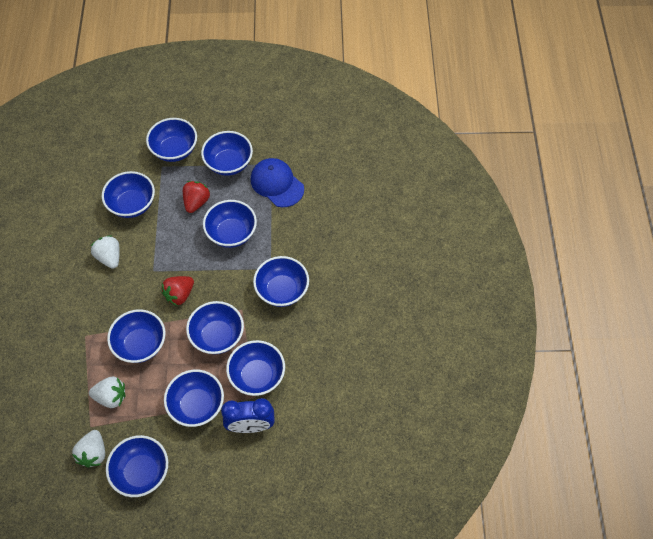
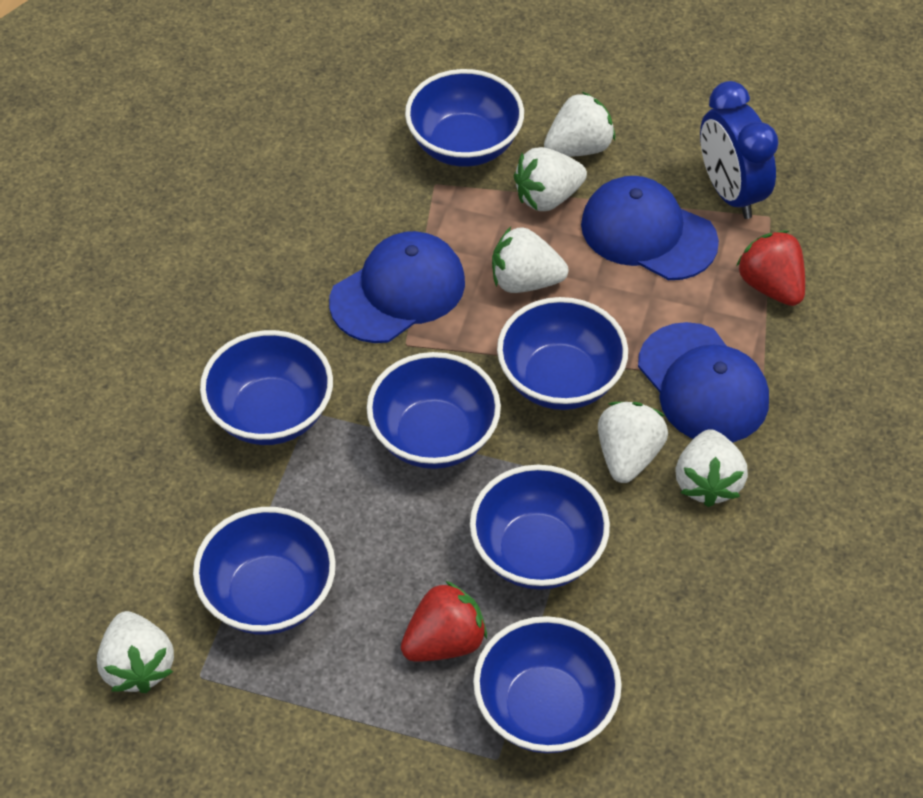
blue bowl: [102,171,155,218] [106,435,168,497] [107,309,165,363] [146,118,197,162] [164,370,224,427] [186,301,244,354] [201,131,253,176] [203,200,257,248] [226,340,285,396] [253,256,309,307] = 10 -> [193,507,336,635] [200,330,333,445] [367,352,501,469] [405,69,524,167] [470,465,610,590] [473,616,622,753] [497,297,628,410] = 7
blue cap: [251,158,304,207] = 1 -> [329,231,465,343] [581,176,719,280] [638,322,769,443] = 3
white strawberry: [72,430,105,468] [89,377,125,408] [91,235,120,269] = 3 -> [97,611,174,693] [492,227,569,293] [513,147,587,211] [544,92,615,157] [598,402,668,483] [676,429,748,507] = 6

